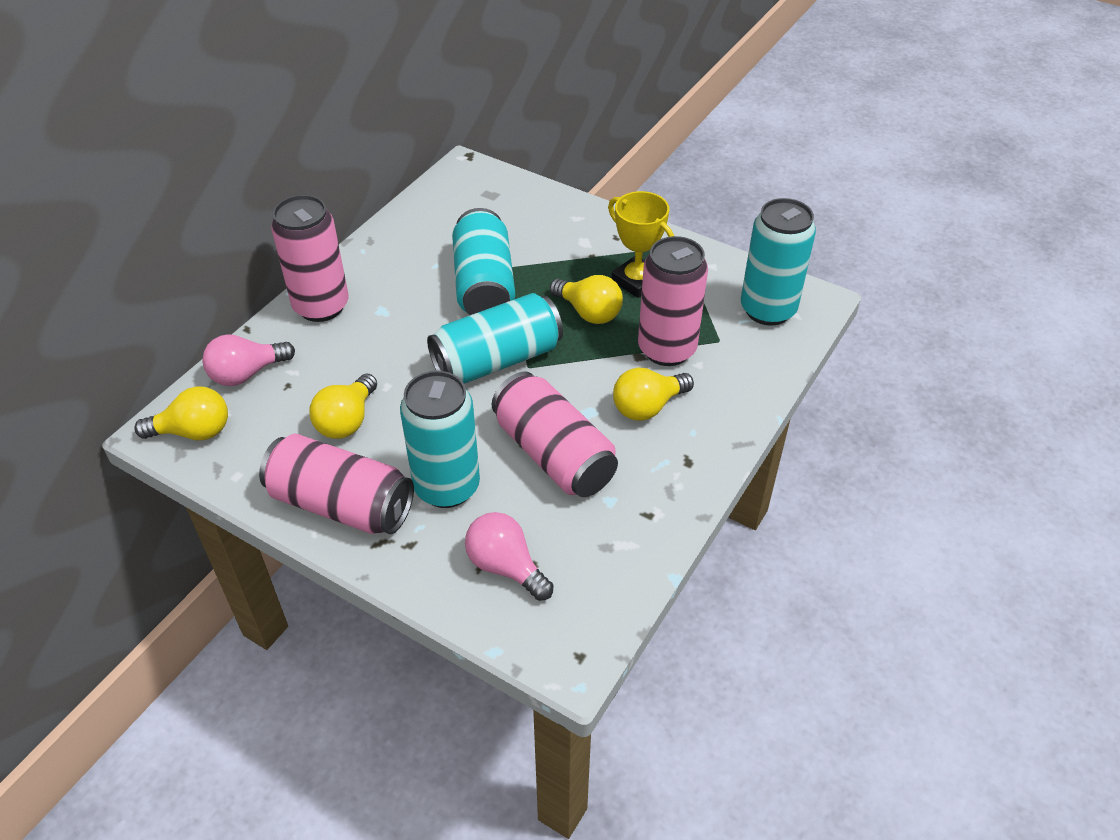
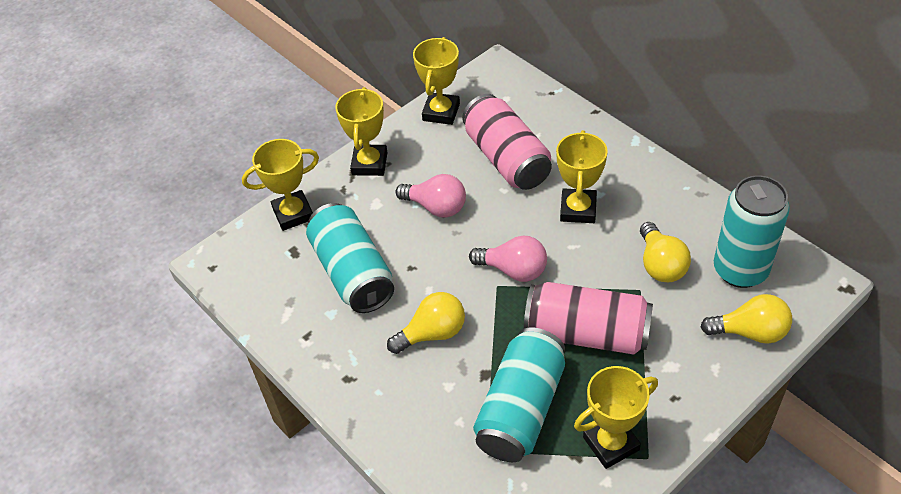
pink can: [259,434,414,534] [271,195,349,322] [492,371,618,497] [638,236,708,366] = 4 -> [462,94,552,190] [524,282,653,354] = 2
turquoise can: [400,371,480,508] [427,293,563,384] [452,208,515,315] [741,198,816,326] = 4 -> [306,203,394,313] [473,328,565,462] [714,175,790,288] = 3
yellow light bulb: [134,386,228,440] [309,373,377,439] [550,275,623,324] [613,368,694,421] = 4 -> [387,292,465,354] [640,222,691,282] [701,294,792,344] = 3
yellow trophy: [608,191,674,298] = 1 -> [242,139,319,231] [335,87,388,176] [413,37,460,125] [556,130,608,223] [574,366,658,469] = 5

